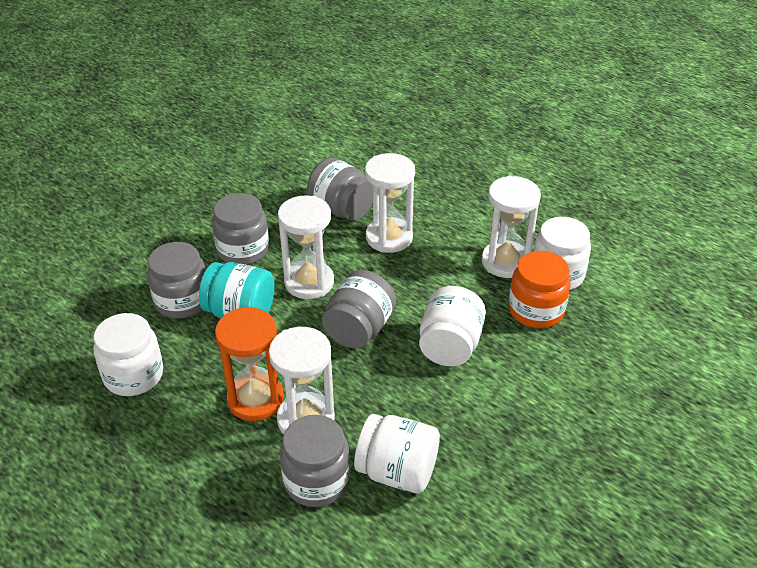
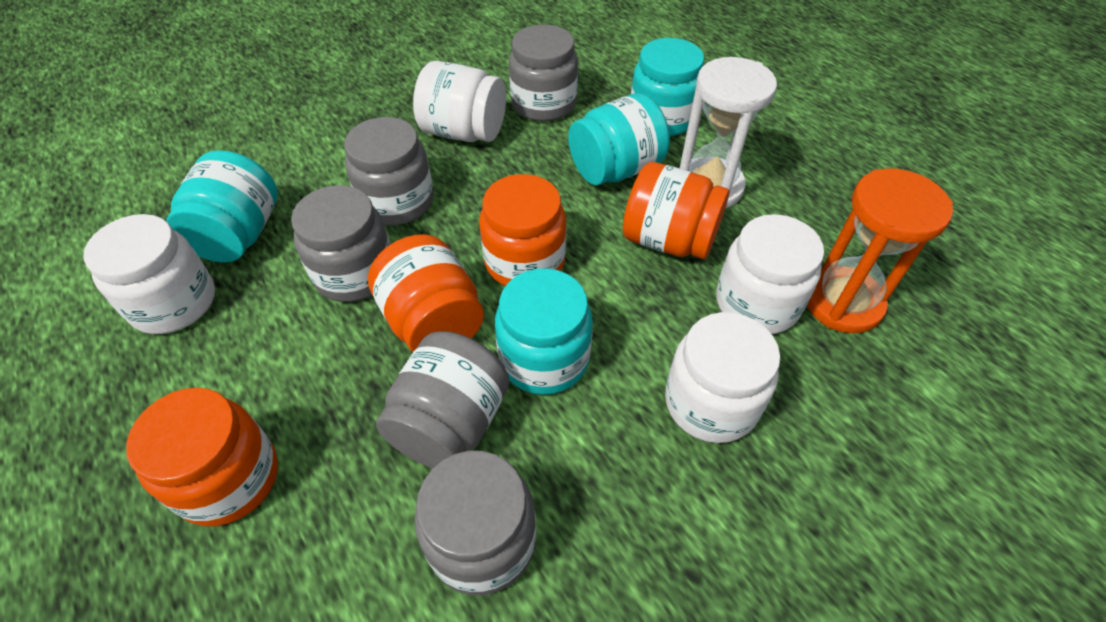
orange jar: [509,251,571,328] = 1 -> [126,387,278,526] [368,234,484,352] [479,174,566,286] [623,162,730,259] = 4
turquoise jar: [199,262,275,318] = 1 -> [166,150,278,262] [495,268,593,395] [568,93,670,186] [631,38,704,136] = 4
white hourglass: [269,327,335,434] [278,196,334,299] [365,153,415,253] [482,176,541,278] = 4 -> [680,57,777,208] = 1

